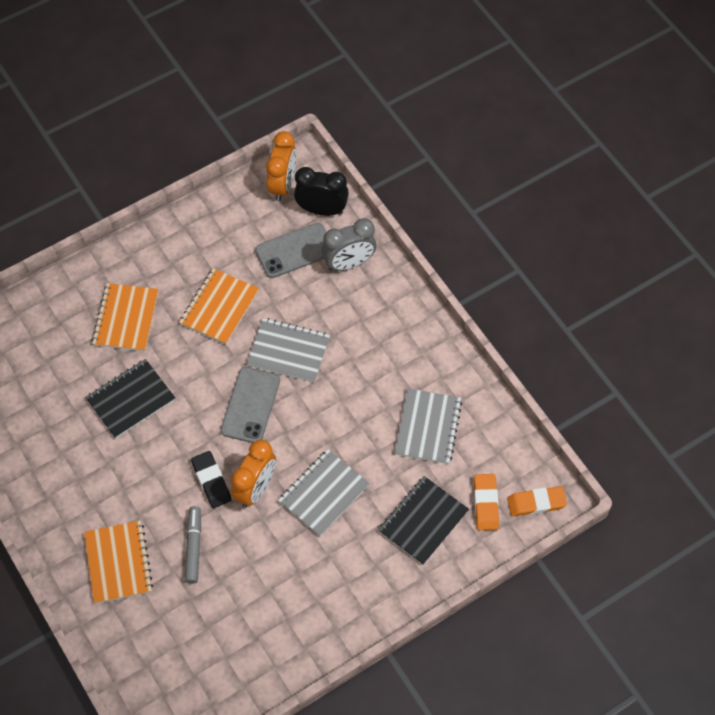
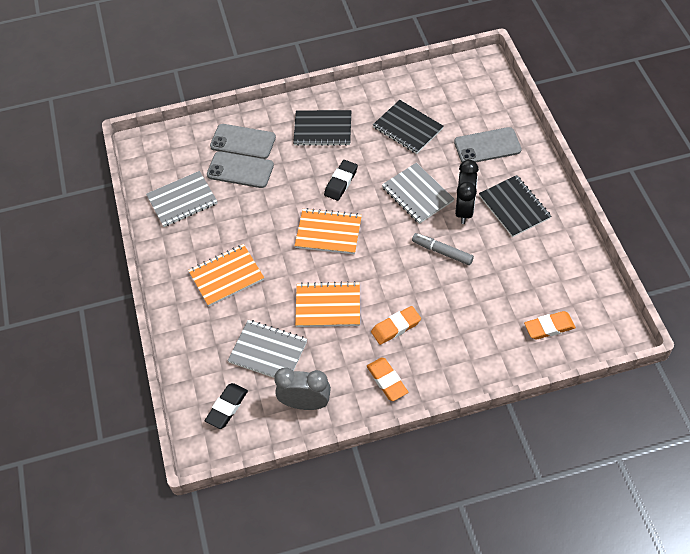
black eraser: [191,451,232,508] = 1 -> [205,383,248,429] [324,160,358,201] = 2
black notebook: [85,359,175,439] [378,476,469,565] = 2 -> [293,110,351,146] [373,100,444,154] [479,175,551,237] = 3
grey phone: [221,367,280,443] [255,223,326,278] = 2 -> [207,151,274,188] [210,124,276,159] [454,127,522,162] = 3
orange clock: [231,440,276,508] [266,131,296,201] = 2 -> none = 0
orange eraser: [474,474,499,530] [507,486,567,517] = 2 -> [367,357,408,401] [371,306,421,345] [524,311,576,340] = 3

